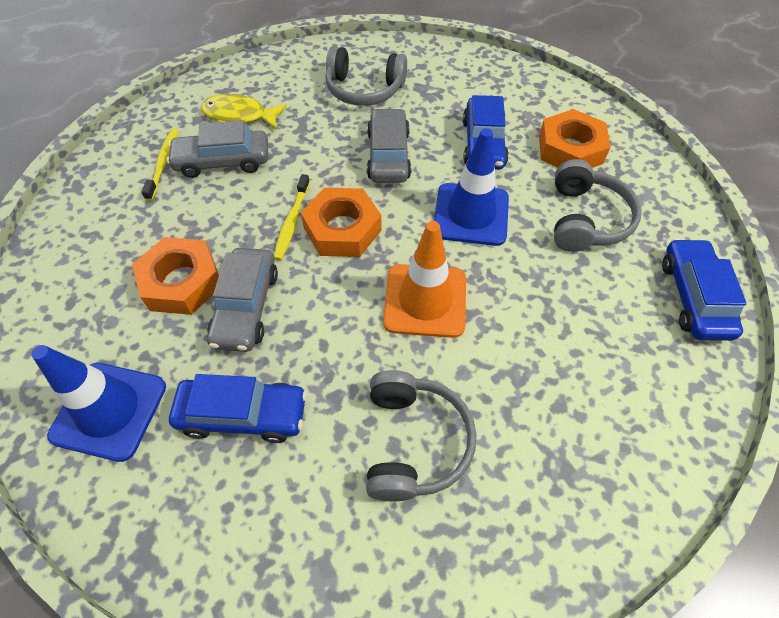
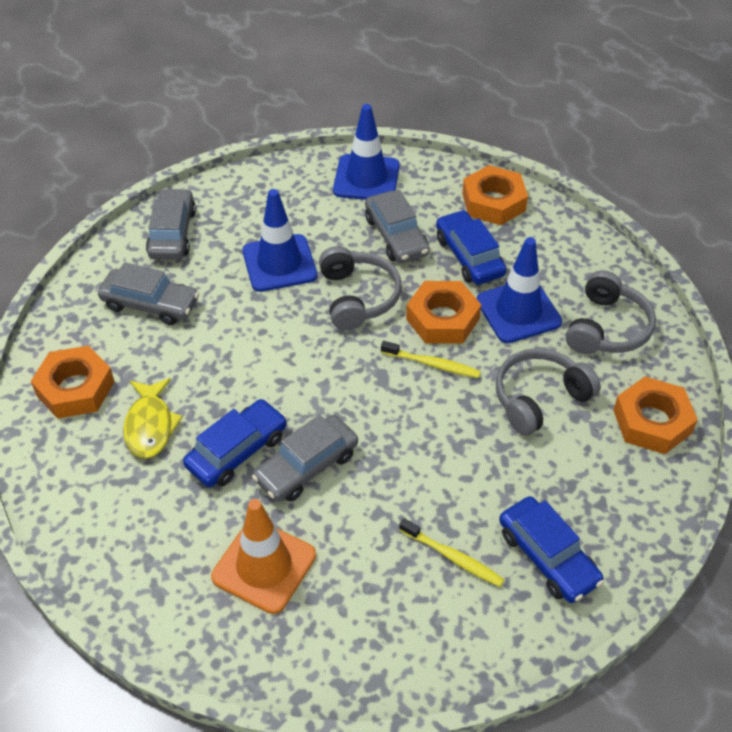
blue traffic cone: [31,345,166,462] [434,128,509,246] = 2 -> [242,189,317,292] [333,104,400,200] [477,237,562,343] = 3
grey car: [167,120,268,178] [207,248,278,352] [367,108,411,183] = 3 -> [98,262,199,325] [146,188,196,260] [252,415,358,502] [365,190,429,263] = 4
orange nut: [132,237,219,315] [301,188,382,257] [539,109,611,168] = 3 -> [31,346,115,419] [406,281,481,344] [462,165,528,225] [613,376,698,454] = 4

